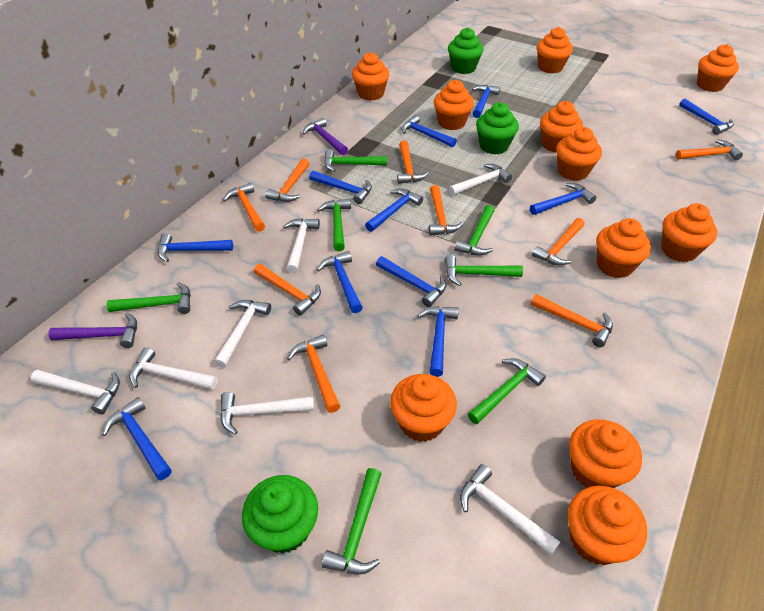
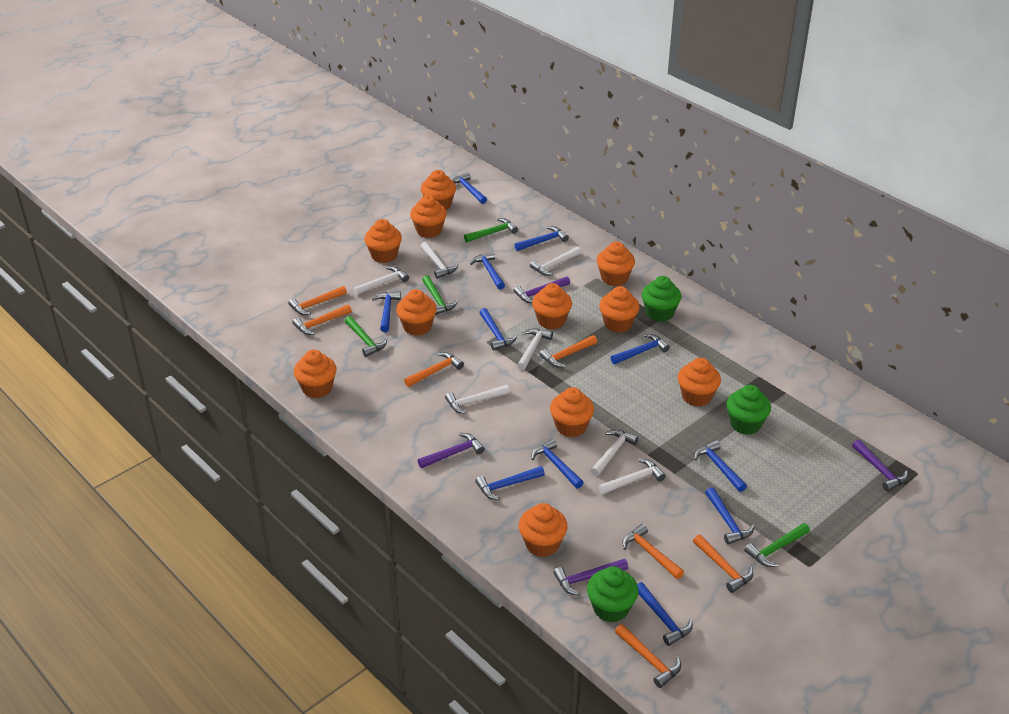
green hammer: [107,282,191,314] [317,199,351,251] [322,468,381,575] [324,149,387,172] [445,255,523,286] [454,205,495,256] [468,358,546,424] = 7 -> [345,316,387,357] [422,275,458,315] [464,218,518,242] [744,523,810,567] = 4
orange hammer: [223,183,265,232] [254,264,321,316] [265,158,310,202] [287,334,340,413] [397,141,429,184] [429,185,463,236] [531,294,613,347] [532,218,585,266] [675,140,743,160] = 9 -> [288,286,347,315] [292,304,352,335] [404,352,464,387] [539,335,598,367] [615,624,681,688] [622,524,684,579] [693,535,753,593] = 7
purple hammer: [48,313,137,348] [303,118,348,155] = 2 -> [418,433,485,468] [514,276,570,303] [553,559,628,596] [852,439,908,491] = 4

